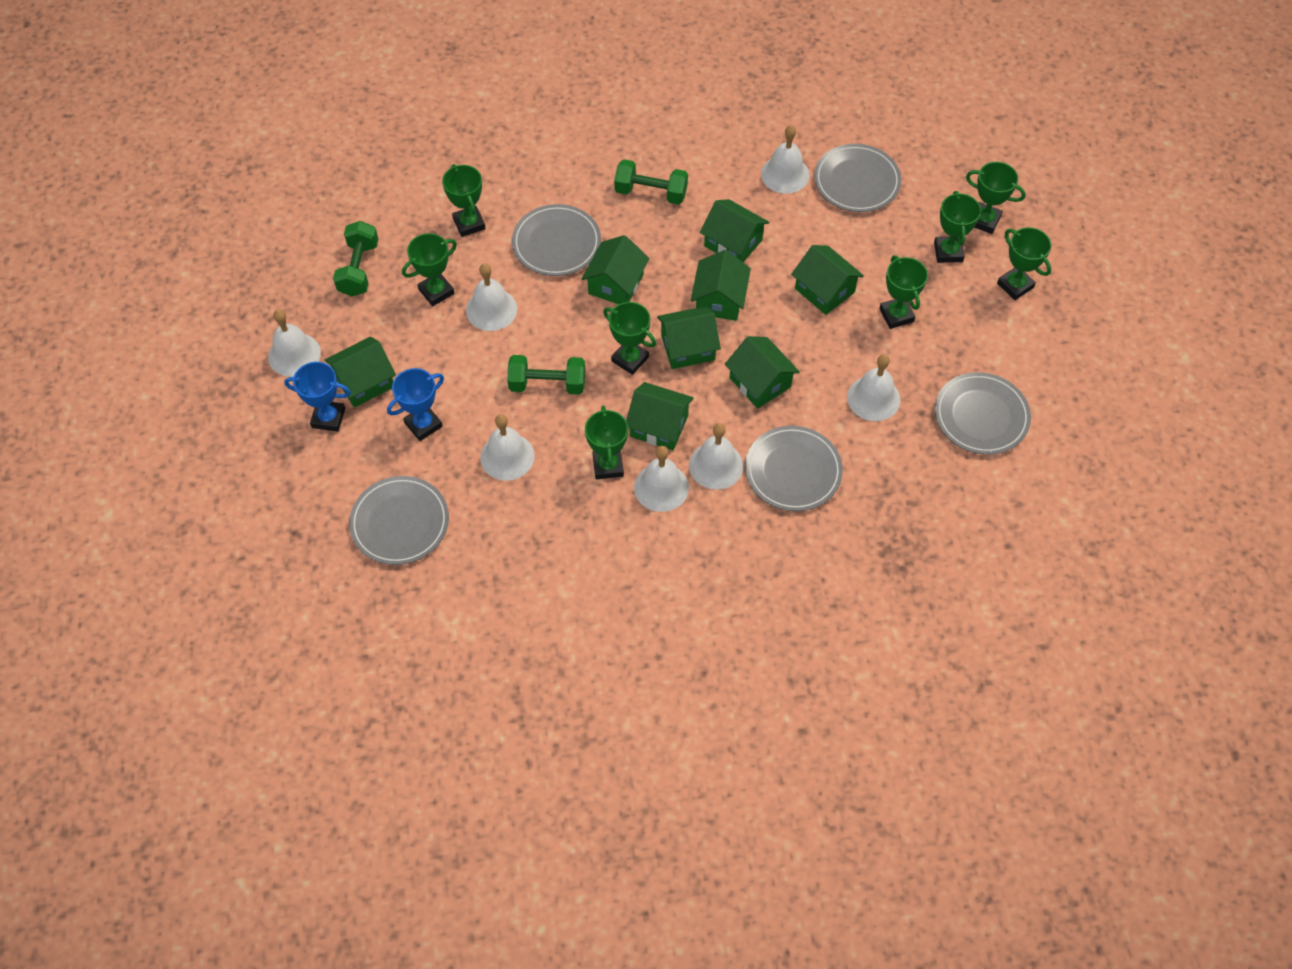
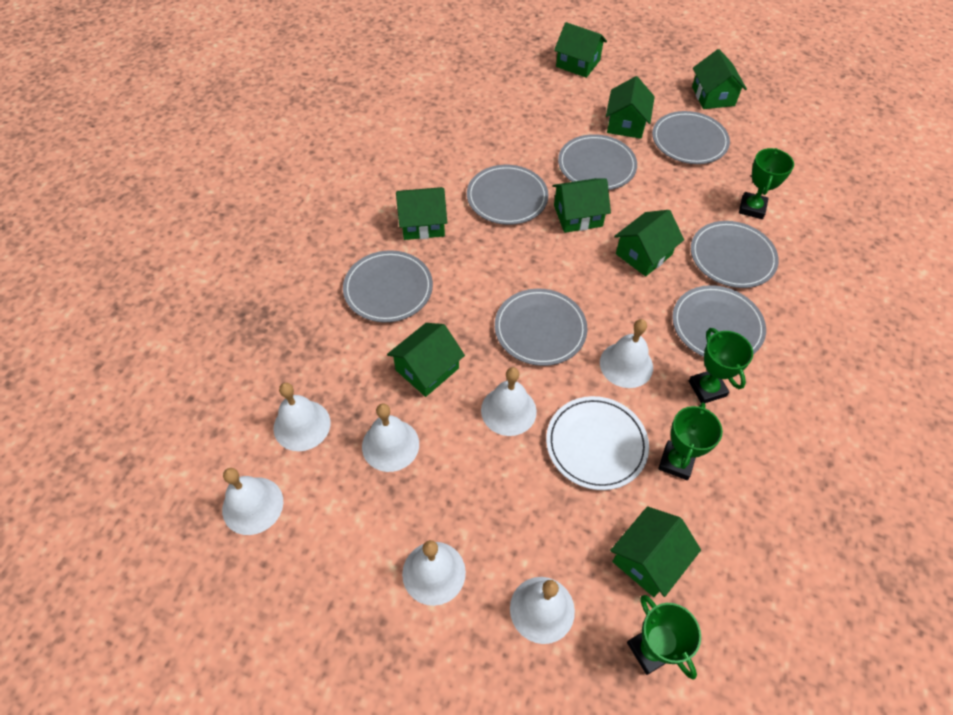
blue trophy: [284,362,351,432] [387,368,444,441] = 2 -> none = 0
green dumbbell: [333,221,379,296] [507,355,585,395] [614,159,688,205] = 3 -> none = 0
green trophy: [402,233,457,306] [442,164,486,237] [585,405,628,479] [603,302,656,375] [879,255,928,329] [934,191,981,263] [966,162,1026,234] [997,227,1051,300] = 8 -> [627,595,701,680] [658,403,723,480] [689,328,753,403] [739,148,794,219] = 4
grey plate: [349,476,449,565] [512,204,601,276] [745,426,843,511] [814,144,901,212] [935,372,1031,455] = 5 -> [343,250,433,322] [467,165,548,225] [495,289,588,366] [558,134,637,190] [652,111,730,164] [672,285,766,357] [691,221,779,288] = 7
white plate: none = 0 -> [546,396,649,490] = 1

